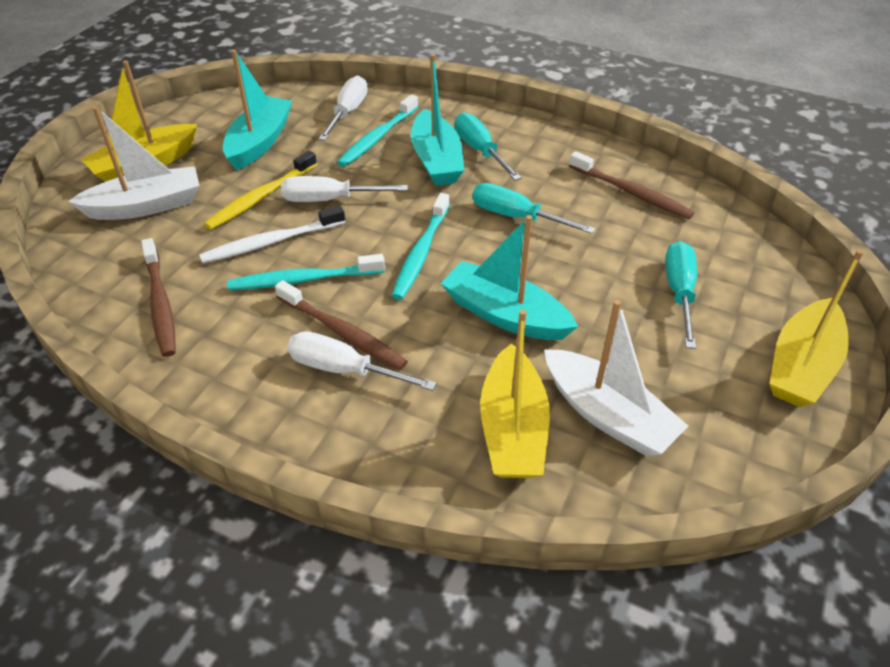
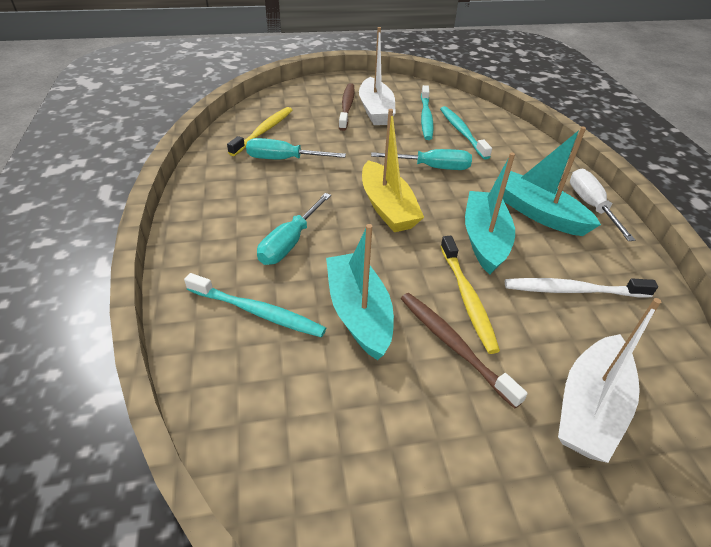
brown toothbrush: [141,238,176,357] [275,280,408,370] [569,151,694,219] = 3 -> [339,83,355,131] [401,293,528,409] = 2
white screwdriver: [281,176,408,202] [287,331,437,391] [318,75,368,141] = 3 -> [570,169,635,241] = 1
yellow boat: [81,60,197,182] [480,309,550,478] [769,250,864,407] = 3 -> [362,109,424,232] = 1
yellow toothbrush: [204,151,317,230] = 1 -> [227,107,292,156] [441,236,500,354] = 2

